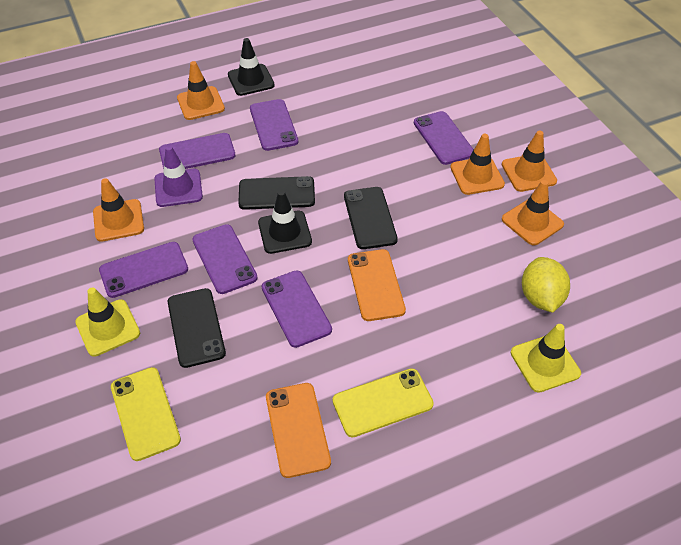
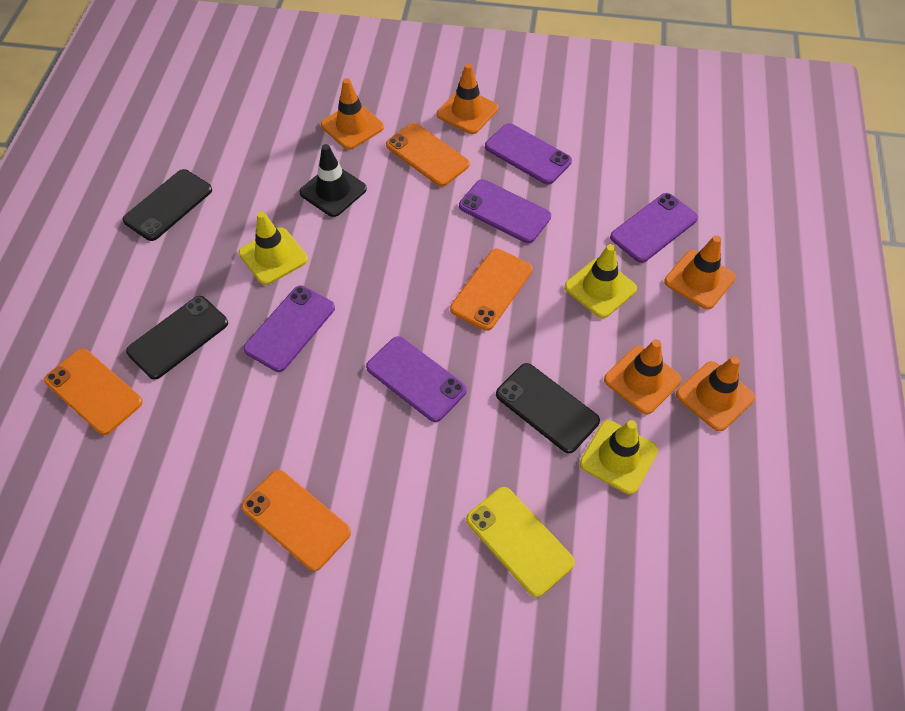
black traffic cone: [228,38,275,96] [258,190,312,254] = 2 -> [299,144,367,217] = 1
orange phone: [266,383,331,478] [348,249,406,321] = 2 -> [44,348,143,435] [241,470,351,571] [386,123,470,187] [450,249,533,331] = 4
purple phone: [99,242,188,298] [159,133,235,169] [192,224,258,294] [250,99,298,151] [262,270,332,348] [414,111,474,165] = 6 -> [243,285,335,372] [366,336,467,422] [459,179,551,243] [485,123,572,185] [610,193,698,263] = 5
purple traffic cone: [154,146,203,207] = 1 -> none = 0
yellow lemon: [522,257,570,313] = 1 -> none = 0
yellow phone: [111,367,181,461] [333,368,434,437] = 2 -> [466,487,575,597] = 1
yellow traffic cone: [75,287,140,357] [511,324,581,393] = 2 -> [239,211,308,285] [565,244,637,318] [580,420,658,494] = 3

